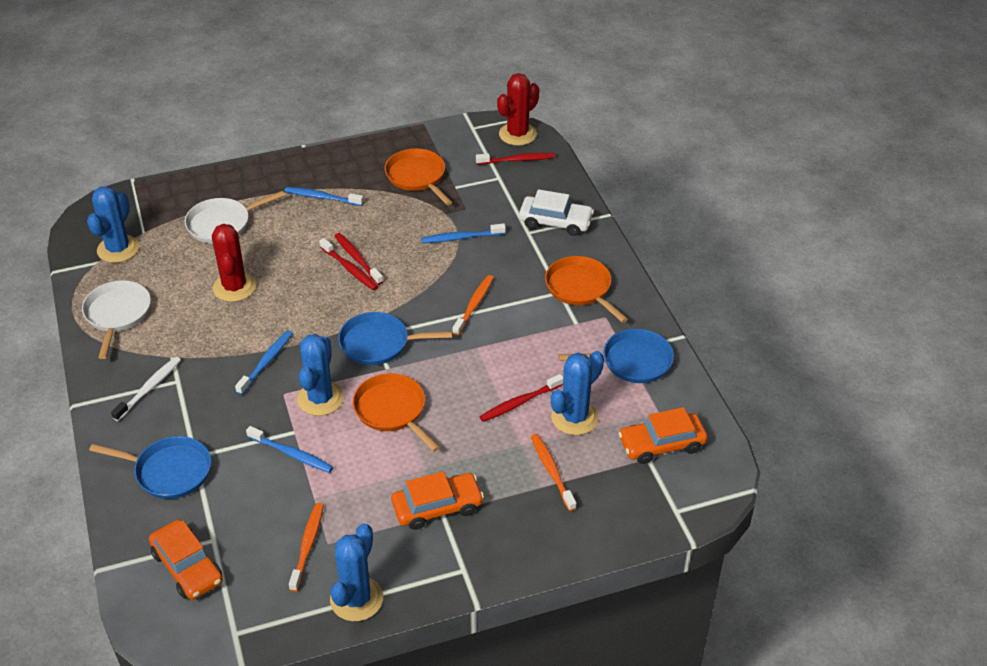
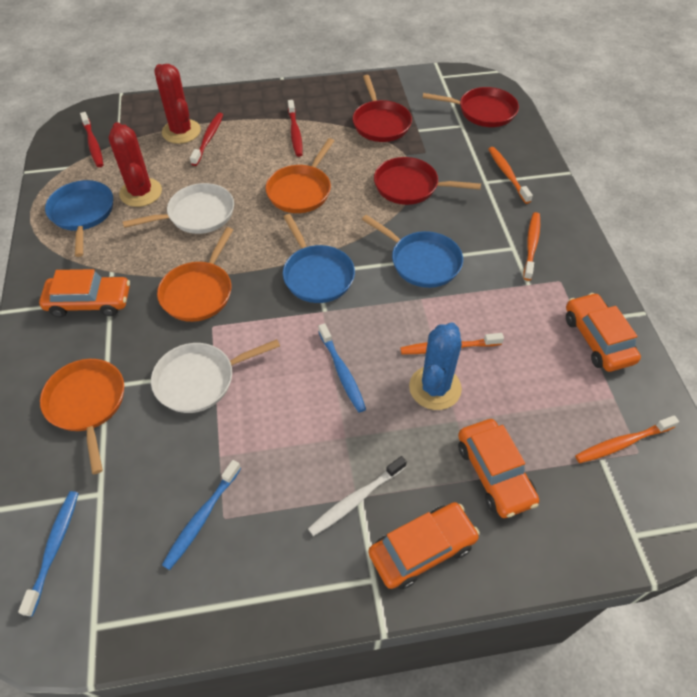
blue cactus: [87,186,139,263] [297,334,344,416] [330,523,383,621] [551,351,604,435] = 4 -> [409,323,462,410] = 1
blue toothbrush: [235,330,293,395] [246,426,333,473] [285,187,364,206] [421,223,506,243] = 4 -> [18,491,79,616] [162,460,241,570] [318,323,366,413] = 3
orange car: [149,520,223,600] [391,471,484,530] [619,407,708,464] = 3 -> [39,269,130,317] [369,502,480,589] [458,419,539,518] [566,293,641,372] = 4
orange toothbrush: [289,503,324,592] [453,275,494,336] [531,434,576,511] = 3 -> [400,333,504,354] [488,147,533,204] [523,212,540,281] [575,415,679,463] = 4
red pan: none = 0 -> [353,75,412,142] [374,157,481,205] [423,87,519,127] = 3
red toothbrush: [319,238,378,290] [335,233,383,285] [476,152,555,165] [479,374,563,422] = 4 -> [80,112,103,167] [190,113,223,166] [288,100,303,157] = 3
white car: [519,189,594,236] = 1 -> none = 0

